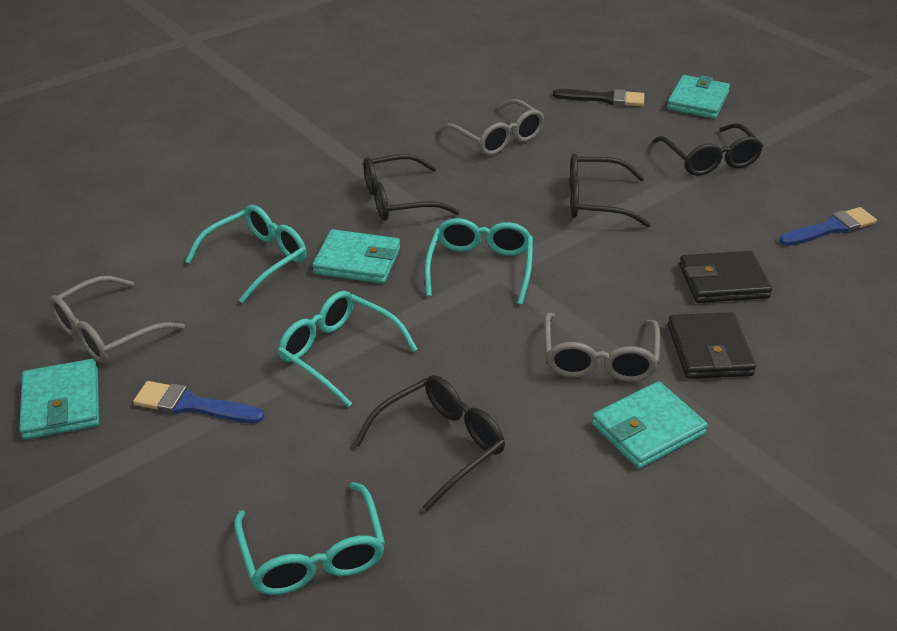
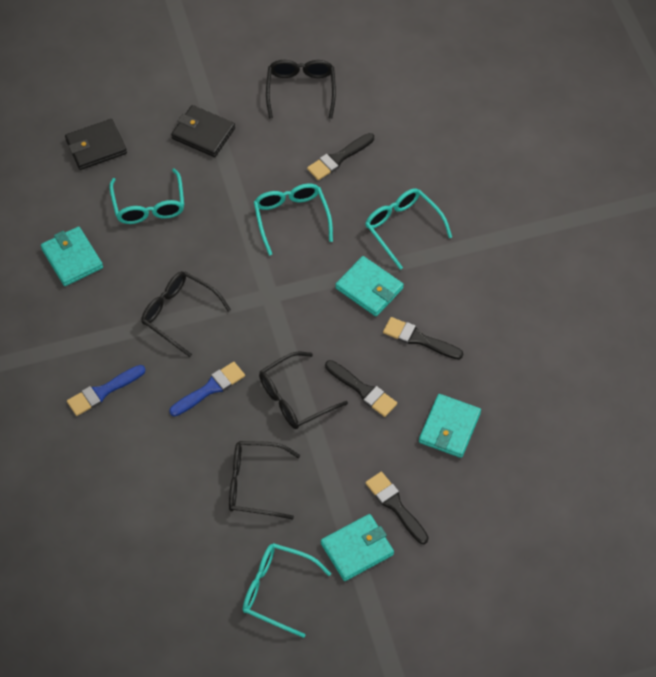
black brush: [553,89,644,106] = 1 -> [307,133,374,180] [325,360,397,417] [366,472,429,544] [383,317,463,359] = 4
grey glasses: [49,276,185,363] [439,99,545,156] [544,313,660,382] = 3 -> none = 0

